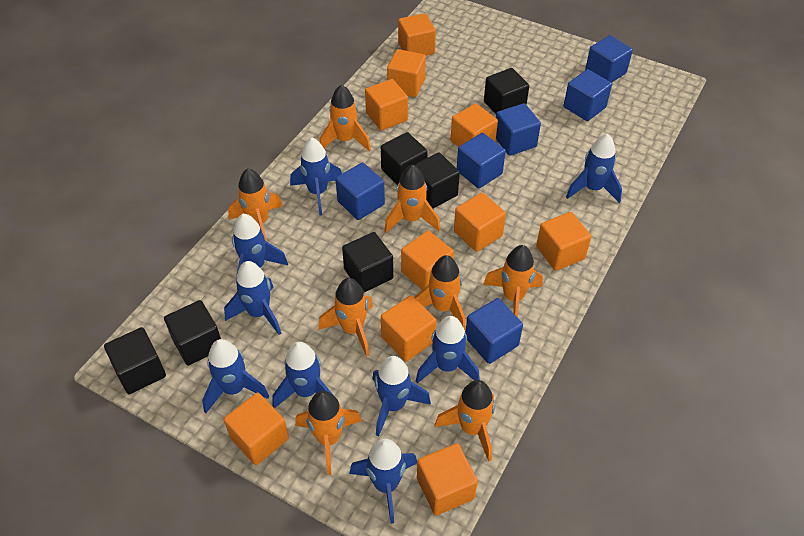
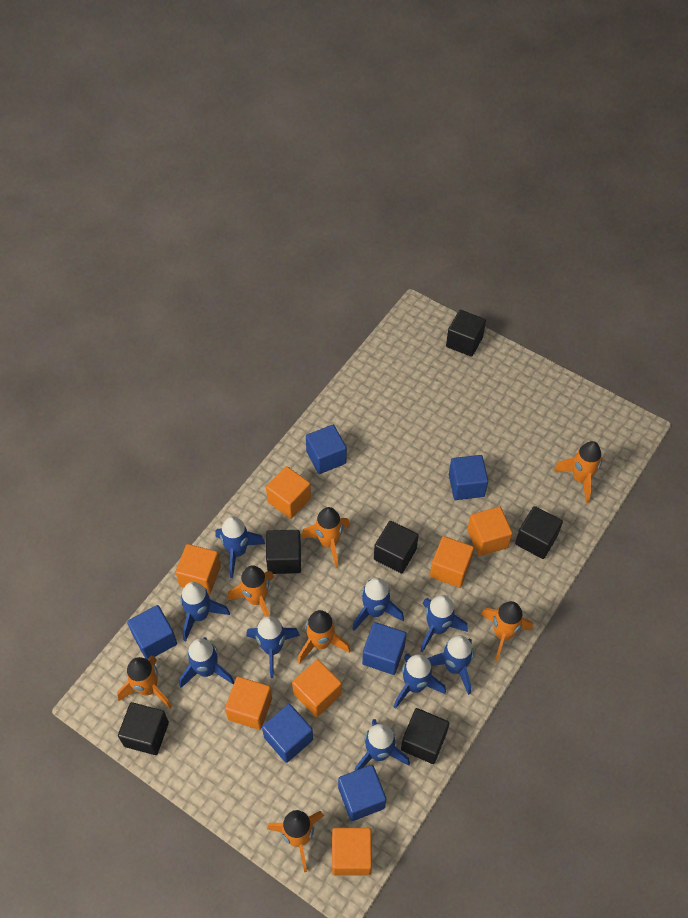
orange cube: [224,393,289,465] [365,79,408,131] [381,295,436,362] [387,49,426,97] [398,13,436,56] [401,230,454,290] [417,443,478,516] [451,103,498,147] [454,192,506,252] [536,212,592,271] = 10 -> [175,544,221,594] [225,677,272,730] [266,466,311,519] [292,659,342,717] [332,828,372,876] [430,536,474,588] [467,506,513,556] = 7
orange rocket: [228,168,283,241] [295,391,362,475] [318,278,373,357] [320,85,371,151] [384,165,440,233] [414,255,466,330] [435,380,495,462] [483,245,543,318] = 8 -> [117,656,172,708] [227,565,274,617] [267,810,324,872] [298,610,351,664] [301,507,350,568] [481,601,533,662] [553,441,603,503] = 7

